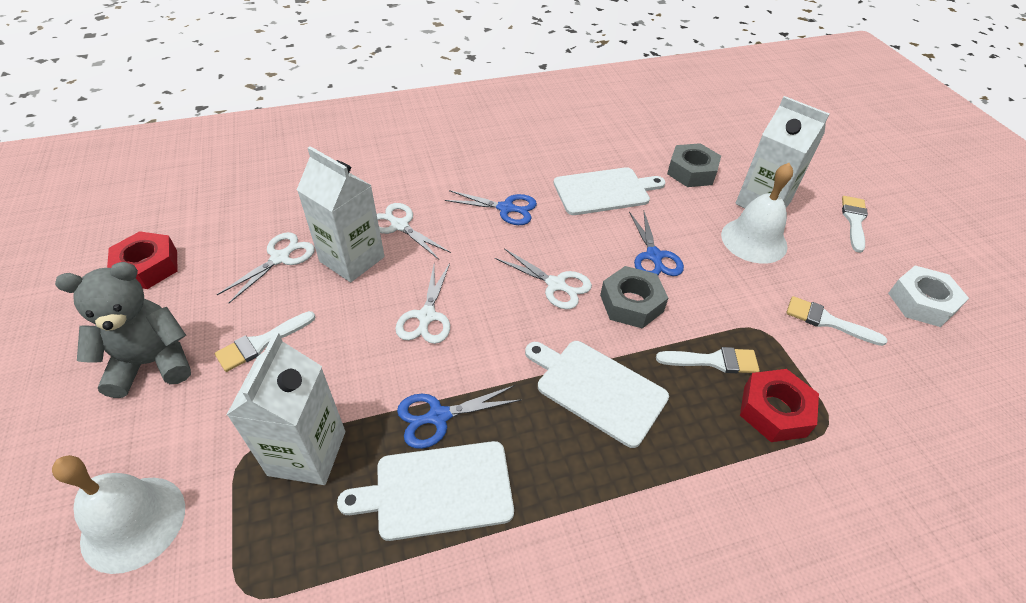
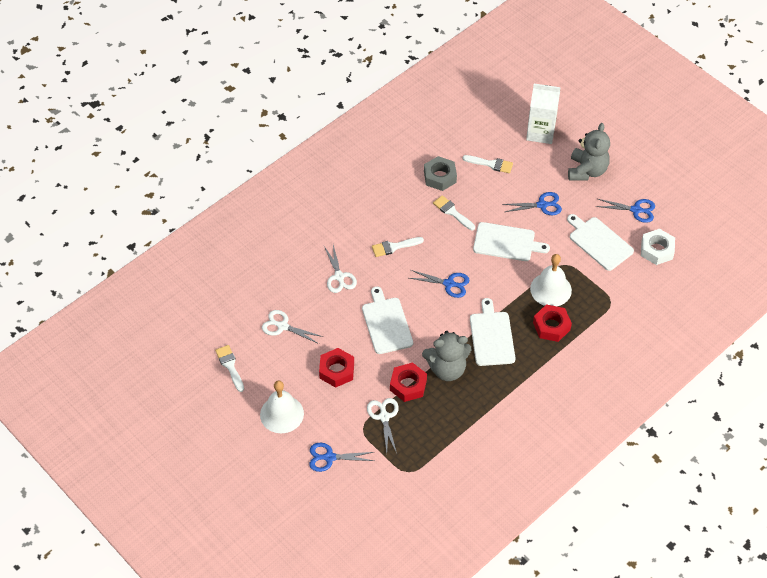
blue scissors: [397,385,521,449] [444,190,537,225] [629,211,684,276] = 3 -> [309,443,374,472] [409,270,470,298] [502,192,562,215] [596,199,655,223] = 4
grey nut: [600,266,668,329] [667,143,721,187] = 2 -> [424,156,457,191] = 1
grey teddy bear: [55,262,191,398] = 1 -> [422,331,472,381] [568,123,610,181] = 2
red nut: [107,231,178,289] [740,369,819,442] = 2 -> [319,348,354,388] [390,363,427,402] [533,304,572,342] = 3
white carton: [227,332,345,485] [297,146,385,282] [736,96,829,208] = 3 -> [526,84,561,144] = 1
white cutting board: [337,441,514,541] [525,341,669,448] [554,167,666,215] = 3 -> [362,286,413,354] [470,298,515,366] [473,222,550,261] [567,214,634,271] = 4
white scissors: [217,232,315,303] [377,203,451,260] [395,263,450,344] [495,248,592,309] = 4 -> [262,310,323,344] [324,245,357,293] [367,398,399,453] = 3

